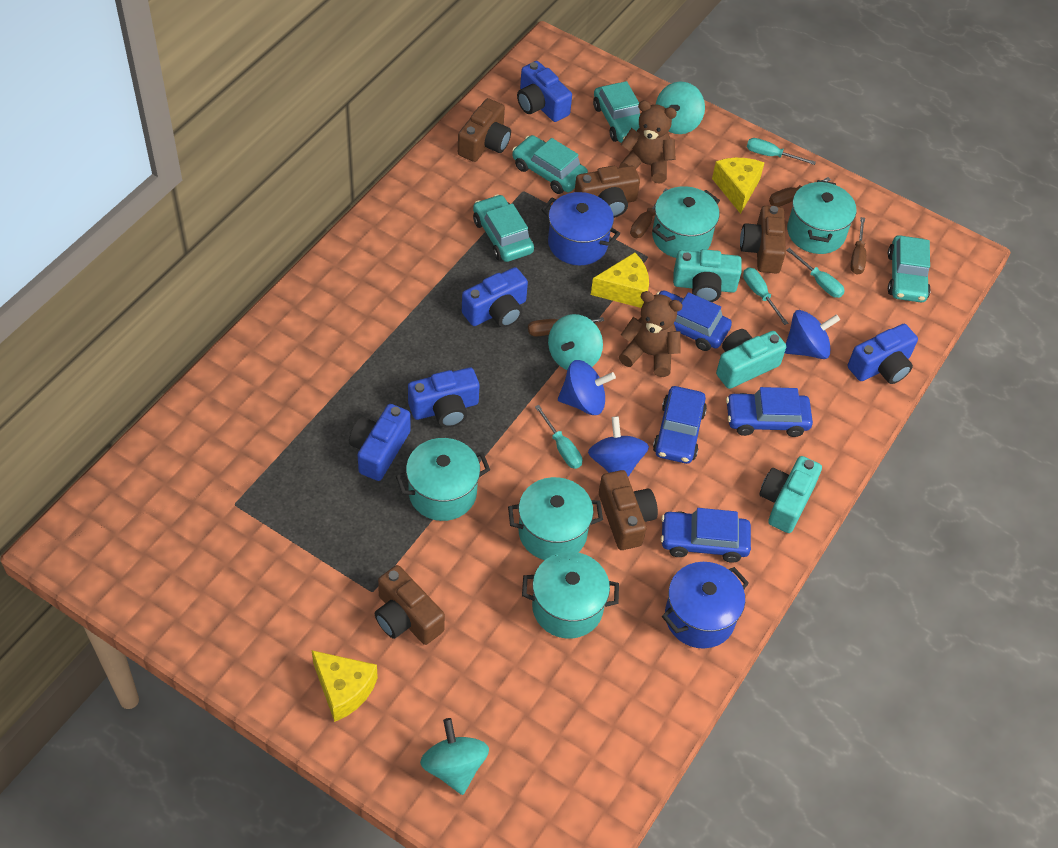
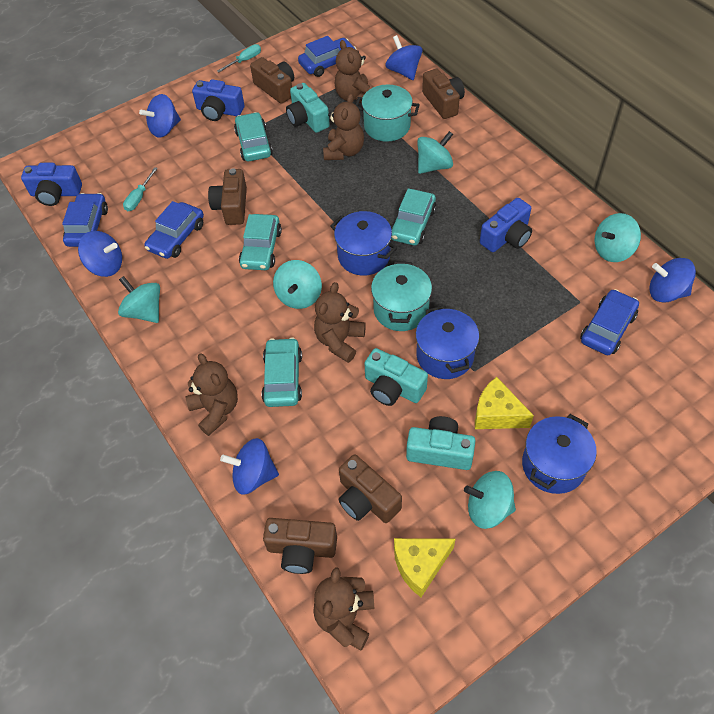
blue camera: [349,404,411,481] [408,368,480,428] [462,267,528,328] [517,61,572,122] [848,324,918,384] = 5 -> [21,163,82,206] [192,79,245,121] [480,198,532,252] = 3
blue pot: [541,192,620,265] [662,562,749,648] = 2 -> [330,211,397,276] [416,306,479,379] [522,414,597,494] = 3
blue spinning top: [558,360,616,415] [588,416,649,477] [785,310,840,359] = 3 -> [78,231,122,277] [139,94,181,138] [220,438,279,495] [385,35,423,80] [649,258,696,303] = 5
brown screwdriver: [528,317,604,337] [630,188,669,238] [769,177,831,207] [851,217,866,275] = 4 -> none = 0
brown teddy bear: [619,100,677,183] [619,291,683,377] = 2 -> [186,353,238,436] [313,567,375,650] [314,282,366,363] [323,93,364,160] [335,40,370,103] = 5
turquoise pot: [396,438,490,521] [508,477,603,560] [522,552,619,639] [652,186,720,258] [787,180,856,254] = 5 -> [355,85,420,142] [371,261,432,331] = 2
turquoise screwdriver: [535,405,582,469] [743,267,788,325] [747,138,816,165] [787,248,845,298] = 4 -> [123,167,158,211] [217,44,261,72] = 2
turquoise spinning top: [420,718,489,795] [548,314,603,370] [656,82,705,134] = 3 -> [118,276,160,323] [273,260,322,309] [417,131,453,174] [464,471,516,529] [595,213,641,262] = 5
yellow cheese: [311,650,378,722] [591,252,649,308] [712,158,765,214] = 3 -> [394,538,456,597] [475,377,534,429] = 2

